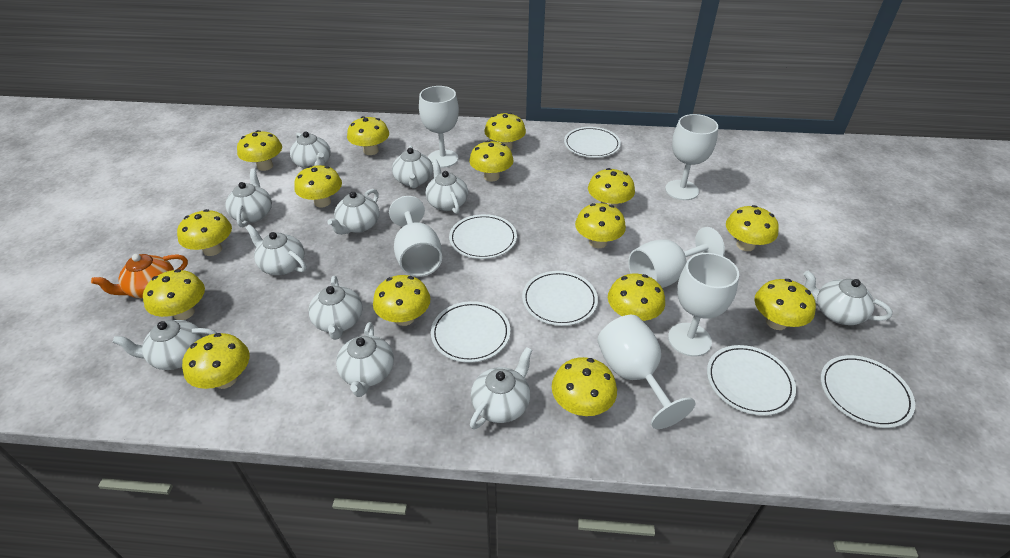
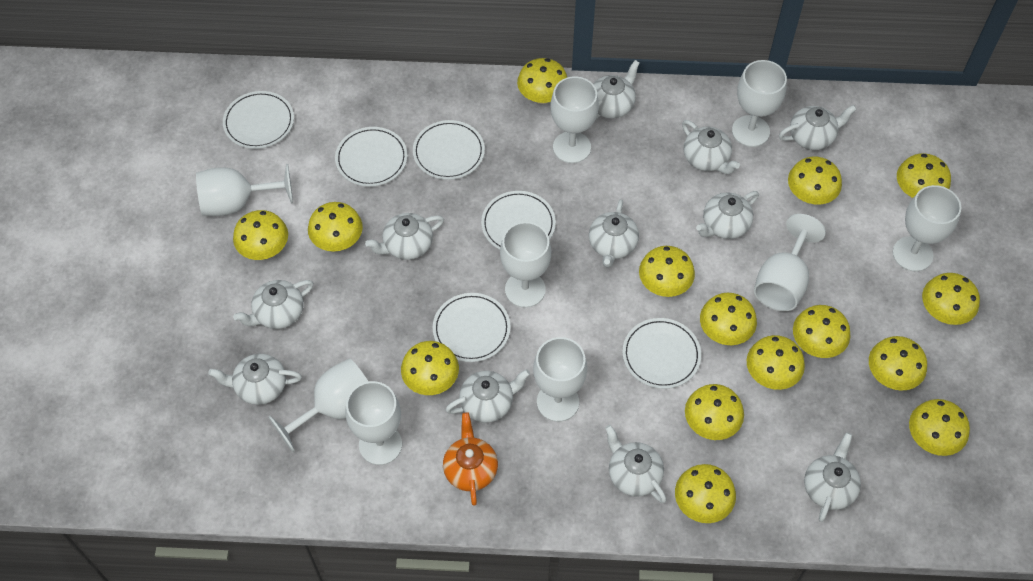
white goblet: [389,196,442,277] [419,86,459,168] [597,315,696,429] [628,227,725,288] [665,114,718,200] [668,253,739,357] = 6 -> [196,164,293,216] [268,358,369,452] [345,381,402,465] [500,222,551,308] [533,337,587,422] [550,76,599,163] [732,60,787,147] [754,214,826,311] [893,185,961,272] = 9

